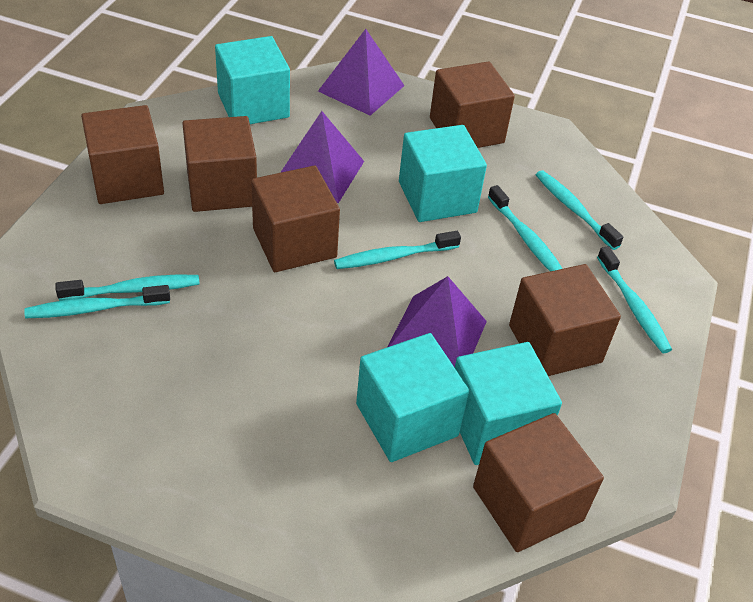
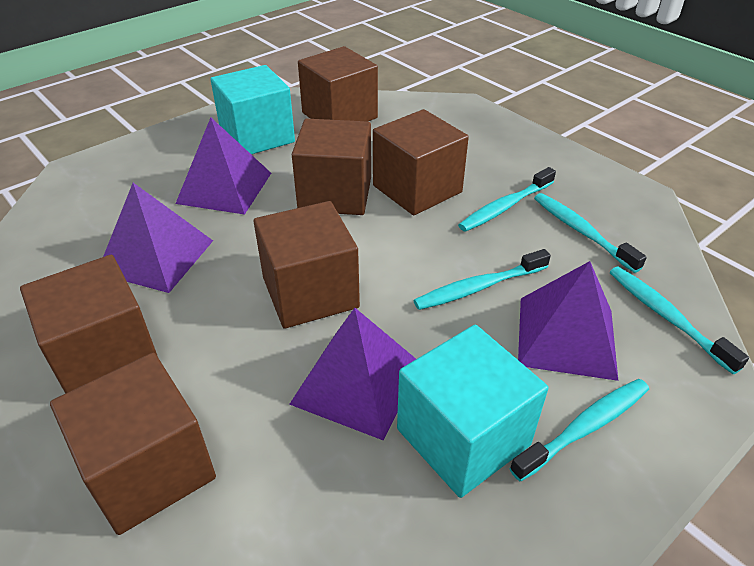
purple pyramid: [280,111,364,203] [318,29,405,116] [388,276,487,368] = 3 -> [103,183,213,293] [175,117,271,215] [289,308,416,440] [518,261,618,381] = 4
turquoise cube: [215,36,290,124] [356,333,469,462] [399,125,487,222] [455,342,562,465] = 4 -> [210,65,295,154] [397,325,548,498] = 2
turquoise toothbrush: [24,285,170,318] [56,275,200,301] [334,231,461,269] [488,185,563,271] [536,170,623,250] [597,246,672,353] = 6 -> [413,249,551,310] [458,167,556,232] [509,379,649,481] [534,193,647,273] [610,267,749,374] = 5

